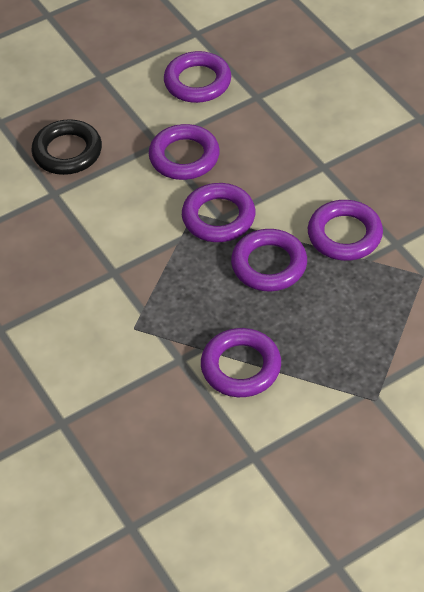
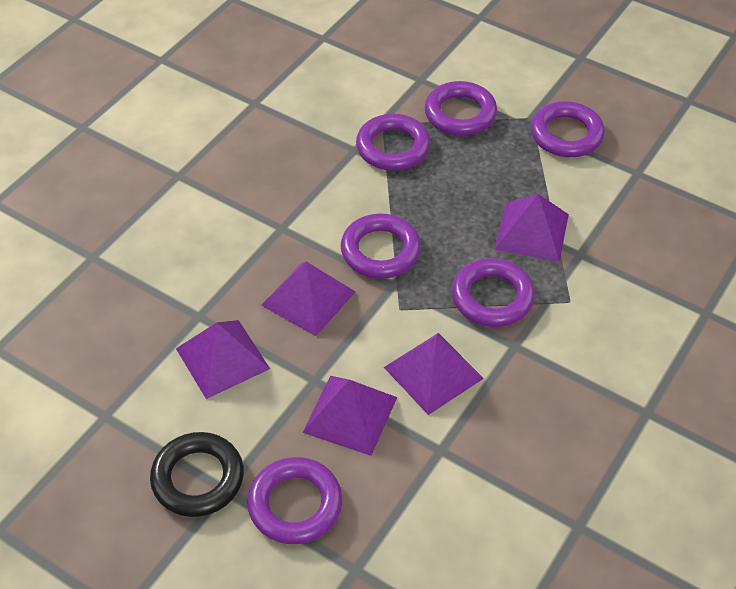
purple pyramid: none = 0 -> [176,320,270,399] [262,261,356,336] [302,376,397,456] [384,333,484,415] [494,194,569,262] = 5

